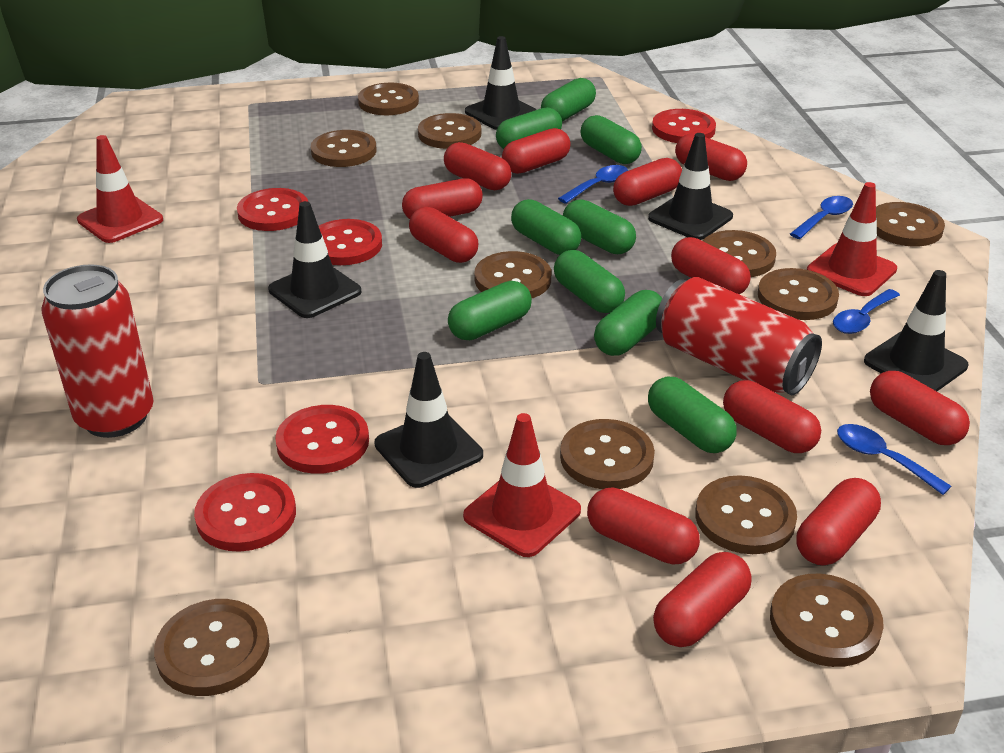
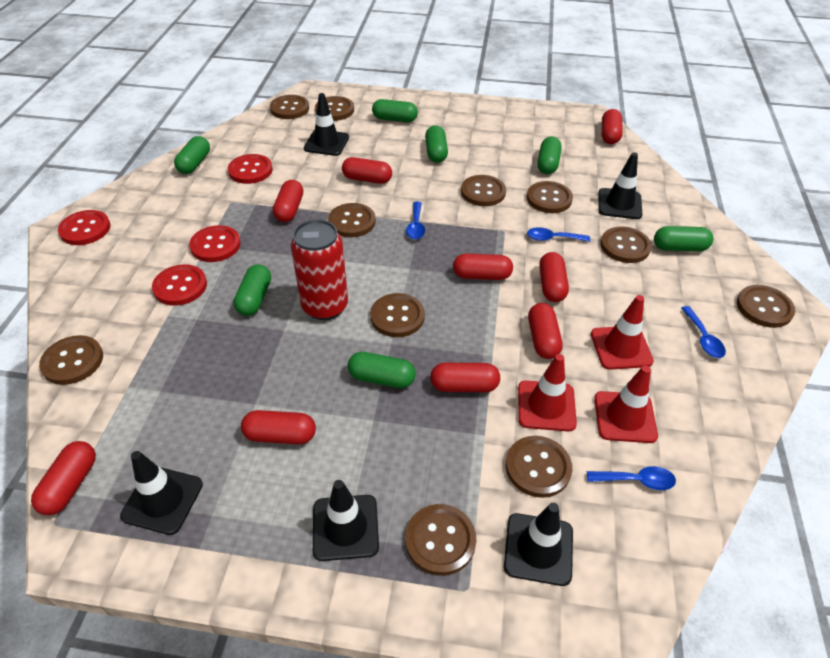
green capsule: [448,281,532,340] [496,107,562,149] [511,199,581,255] [541,78,596,121] [554,250,625,313] [563,199,636,254] [580,115,642,164] [594,290,662,356] [648,377,737,453] = 9 -> [174,136,210,174] [233,264,271,316] [348,352,416,388] [372,99,418,122] [425,125,448,163] [537,136,562,174] [654,226,713,251] = 7
red button: [194,473,296,552] [237,188,308,231] [275,405,369,474] [319,219,382,265] [652,109,716,143] = 5 -> [58,210,110,245] [152,264,207,306] [189,225,241,262] [228,154,273,184] = 4
red can: [41,264,154,438] [656,277,822,395] = 2 -> [291,219,348,320] = 1
red capsule: [402,178,483,219] [409,207,479,263] [444,142,511,190] [502,128,571,174] [587,487,700,565] [613,158,682,206] [653,552,752,647] [671,237,751,294] [675,133,747,181] [723,380,821,453] [796,478,881,566] [870,371,970,445] = 12 -> [31,441,96,515] [241,410,316,444] [273,180,303,222] [342,157,392,184] [430,363,500,392] [453,254,513,280] [528,303,563,359] [539,252,569,302] [602,109,623,144] = 9

